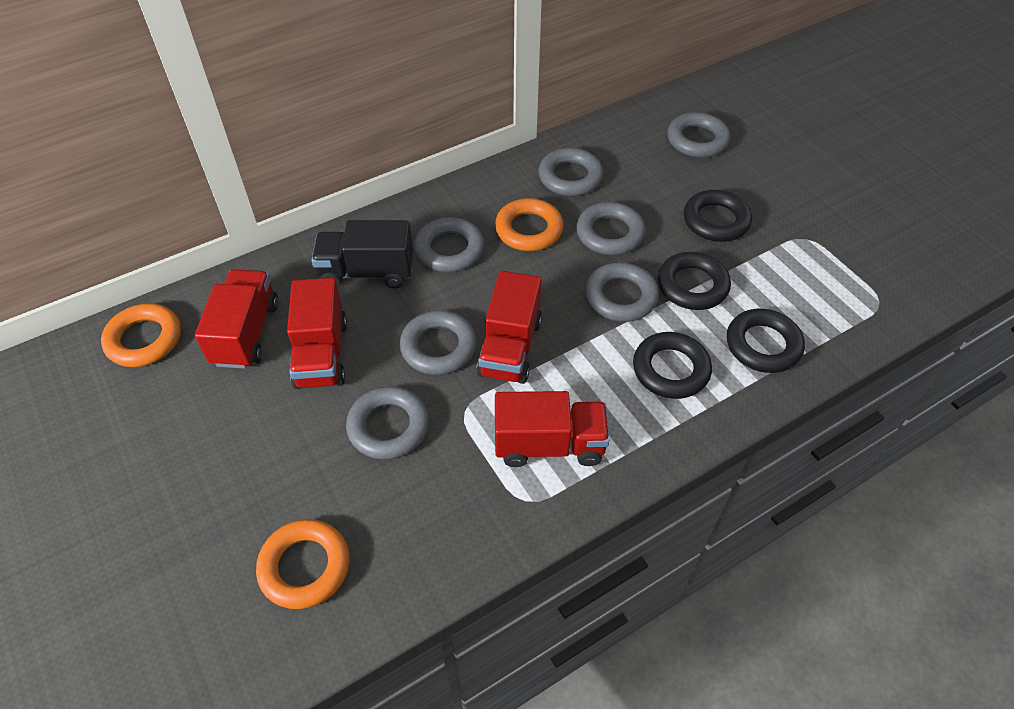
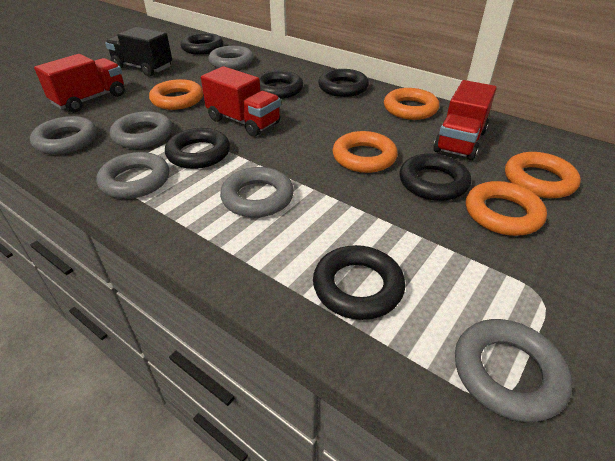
black ring: [633,332,712,399] [658,252,731,310] [684,190,752,242] [727,309,805,373] = 4 -> [165,128,230,169] [181,33,223,55] [257,70,303,99] [313,245,405,320] [318,69,369,97] [400,154,471,201] = 6
grey ring: [346,386,429,460] [400,310,477,375] [414,217,484,272] [539,148,603,196] [576,202,645,255] [585,262,659,322] [667,112,730,158] = 7 -> [30,116,97,154] [96,152,169,199] [110,111,172,148] [208,46,254,69] [220,167,294,218] [455,319,573,422] = 6
orange ring: [101,303,181,367] [256,519,350,609] [495,198,564,251] = 3 -> [149,79,203,110] [333,131,398,173] [384,88,439,120] [466,181,547,236] [505,152,581,198] = 5
red truck: [195,269,278,369] [287,278,347,389] [476,271,542,384] [495,391,610,467] = 4 -> [34,54,125,112] [201,66,281,137] [433,80,497,161] = 3

